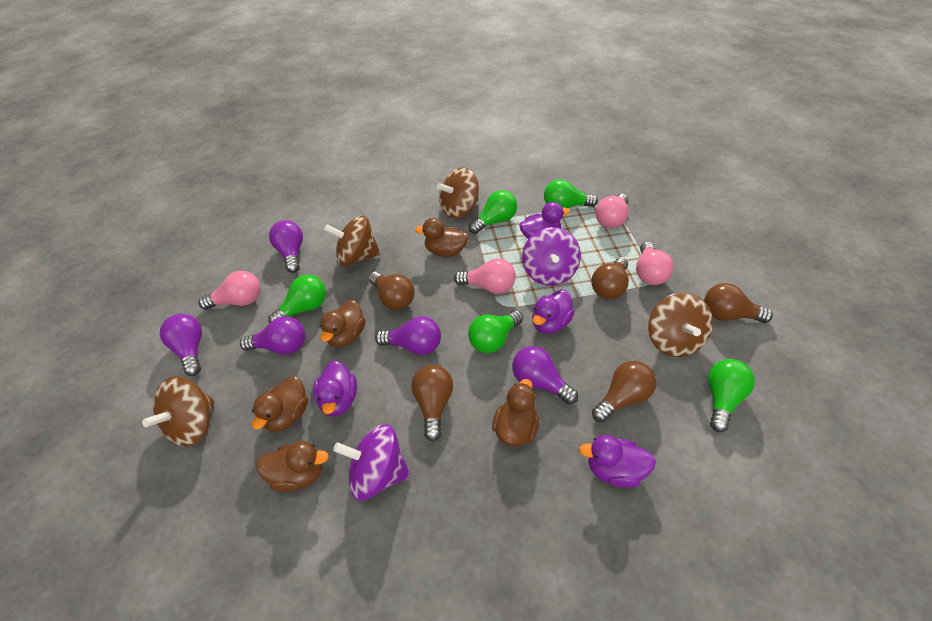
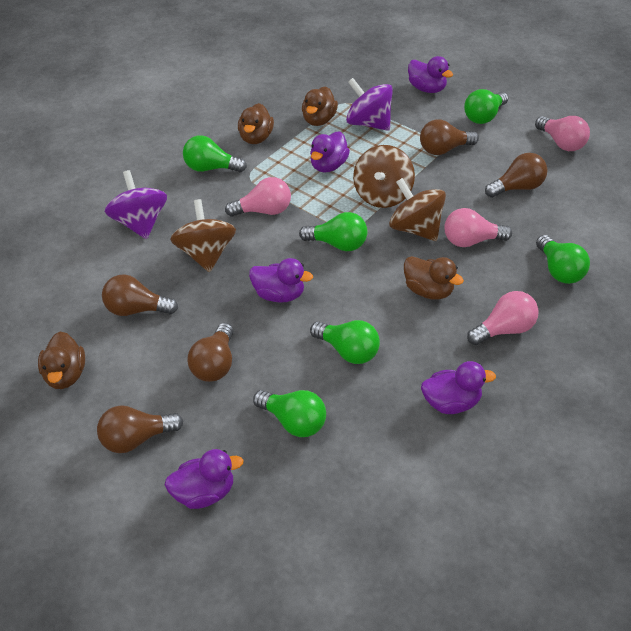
brown duck: [252,376,308,432] [256,441,329,492] [320,300,366,348] [415,218,469,257] [492,379,539,446] = 5 -> [38,331,85,389] [238,103,274,144] [302,86,338,126] [404,256,464,300] = 4
brown spinning top: [142,376,215,447] [324,215,381,266] [437,167,479,218] [648,292,713,357] = 4 -> [170,199,236,272] [353,145,415,208] [389,178,446,241] = 3
green light bulb: [268,275,326,324] [468,310,523,353] [469,190,517,234] [544,179,598,208] [708,359,755,432] = 5 -> [183,135,247,172] [253,390,326,437] [299,212,367,251] [310,320,380,364] [464,89,508,124] [536,235,590,284] = 6
purple duck: [313,361,357,417] [519,202,570,239] [532,290,575,334] [579,435,656,488] = 4 -> [165,449,244,509] [249,258,313,303] [310,131,350,172] [408,56,453,93] [421,361,496,414] = 5
purple light bulb: [160,314,202,376] [240,316,305,355] [269,220,303,273] [375,316,441,355] [512,346,578,404] = 5 -> none = 0

